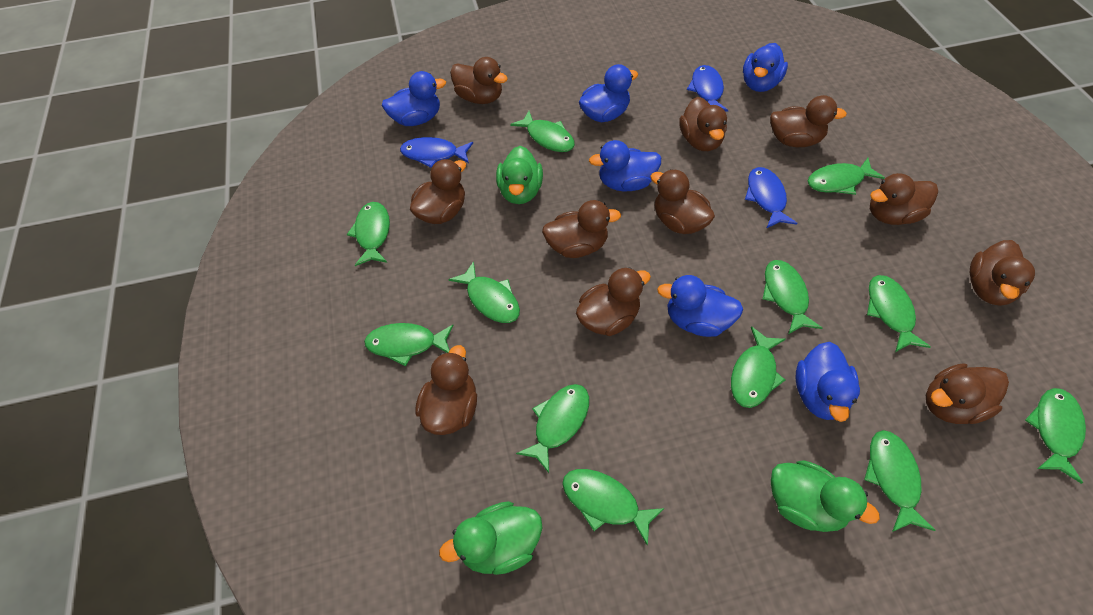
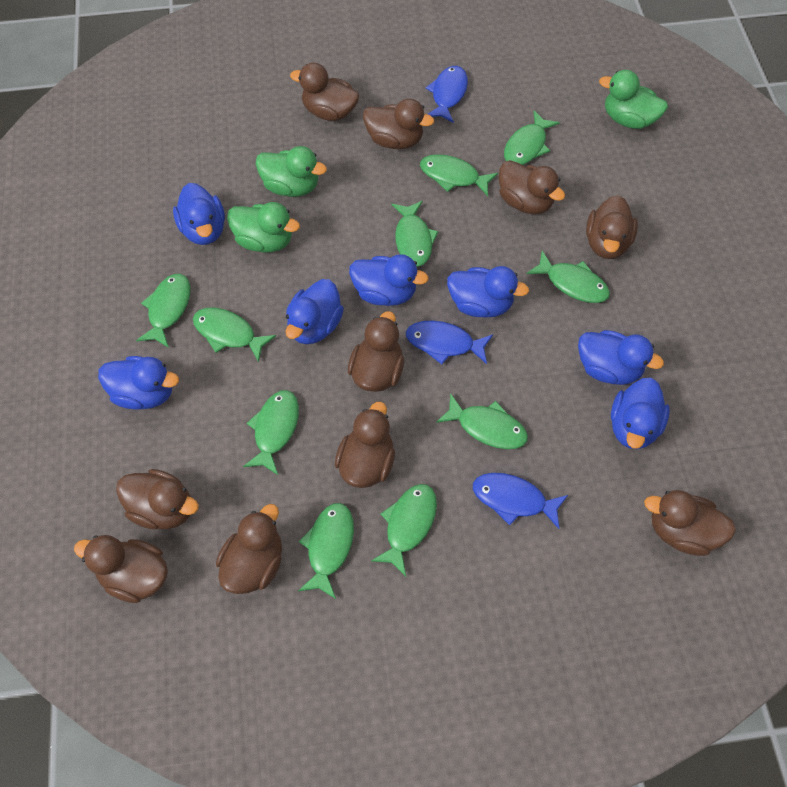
blue duck: [382,71,446,126] [579,64,638,122] [589,140,661,192] [657,275,743,337] [743,43,788,92] [796,342,860,422] = 6 -> [98,356,179,410] [173,183,225,245] [285,279,344,344] [349,254,429,306] [447,266,529,318] [578,330,664,385] [611,378,670,449] = 7
brown duck: [410,159,466,224] [415,345,477,435] [450,57,508,104] [542,200,621,258] [576,267,651,336] [650,169,715,234] [679,97,727,151] [770,95,847,147] [870,173,938,225] [926,363,1009,424] [970,240,1035,306] = 11 -> [74,535,168,603] [116,469,199,530] [216,504,282,594] [290,63,359,121] [335,402,395,488] [348,311,404,392] [363,99,434,149] [499,160,565,214] [586,195,638,259] [644,490,736,556] = 10
green fish: [347,202,390,266] [364,323,454,366] [448,261,520,323] [510,111,575,152] [516,384,589,473] [562,469,665,546] [731,326,786,408] [763,260,822,334] [808,158,885,195] [864,430,935,532] [867,275,931,352] [1025,388,1086,484] = 12 -> [136,274,191,348] [193,308,276,362] [243,390,299,475] [298,503,354,599] [371,484,437,576] [392,201,438,267] [420,154,498,196] [436,393,528,449] [504,111,560,165] [527,251,610,303] = 10

